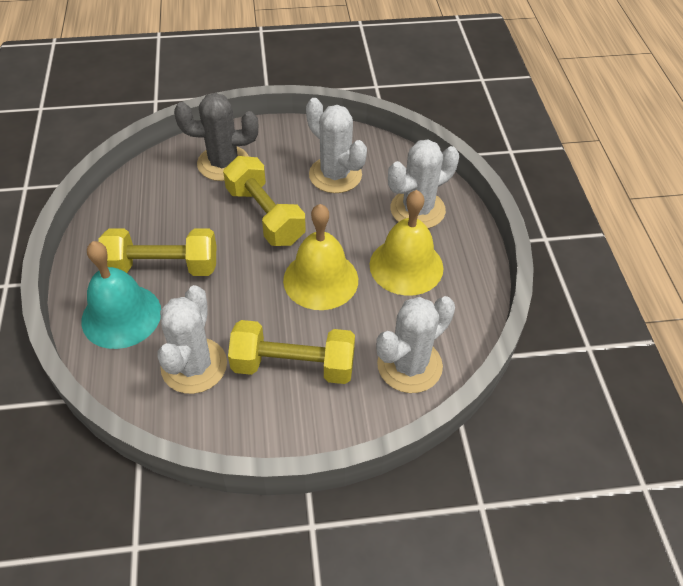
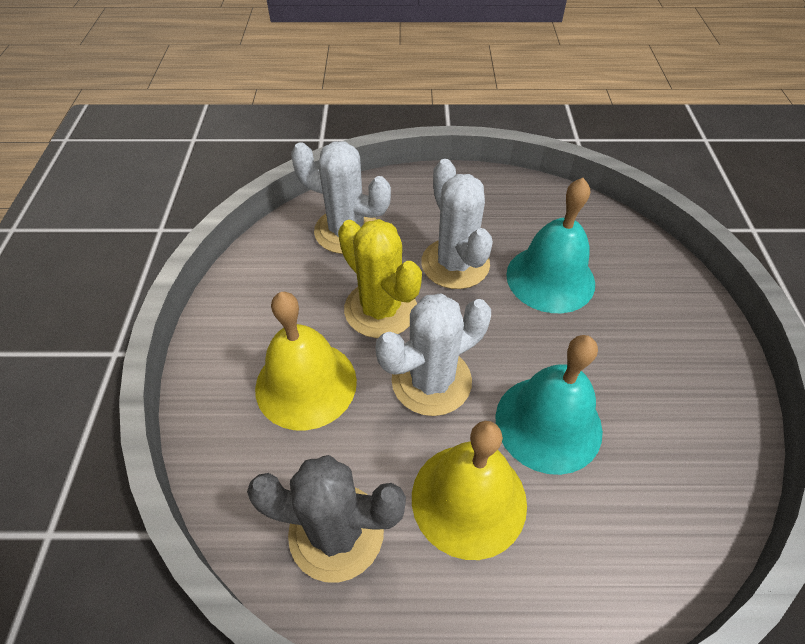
turquoise bell: [81,241,161,349] = 1 -> [495,335,603,475] [506,178,595,313] = 2
white cactus: [157,285,227,394] [306,98,367,193] [376,296,455,393] [388,139,459,229] = 4 -> [291,141,391,254] [376,293,491,416] [421,159,493,289] = 3
yellow cactus: none = 0 -> [338,219,422,338] = 1
yellow dumbbell: [98,228,216,276] [223,156,306,246] [228,320,355,384] = 3 -> none = 0

